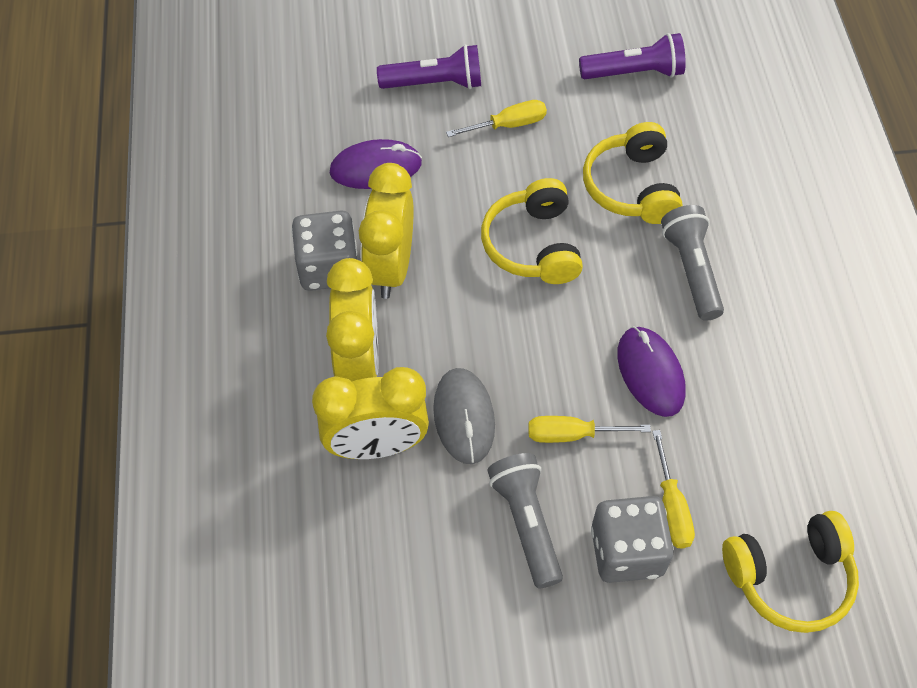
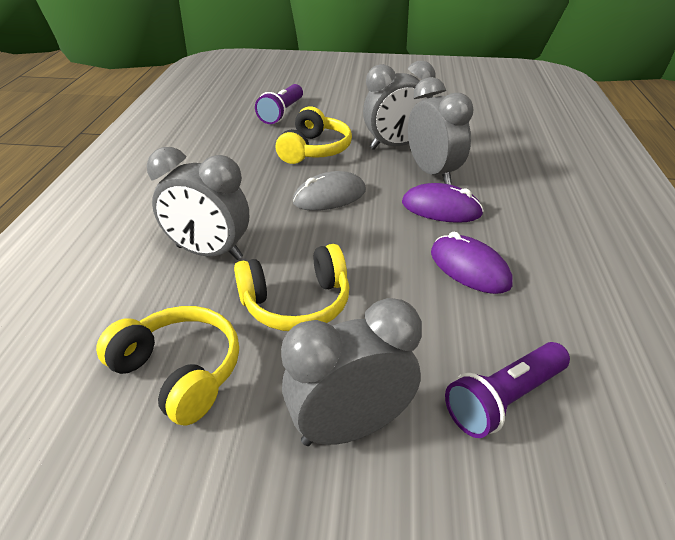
grey clock: none = 0 -> [147,147,249,260] [281,298,422,446] [363,61,435,150] [408,77,474,185] = 4
grey dice: [291,211,357,291] [591,496,674,583] = 2 -> none = 0
grey flashlight: [487,453,563,588] [661,205,724,321] = 2 -> none = 0
yellow clock: [312,367,429,459] [326,258,378,382] [359,163,414,299] = 3 -> none = 0
yellow screwdriver: [446,100,547,137] [528,416,651,443] [652,430,695,549] = 3 -> none = 0

